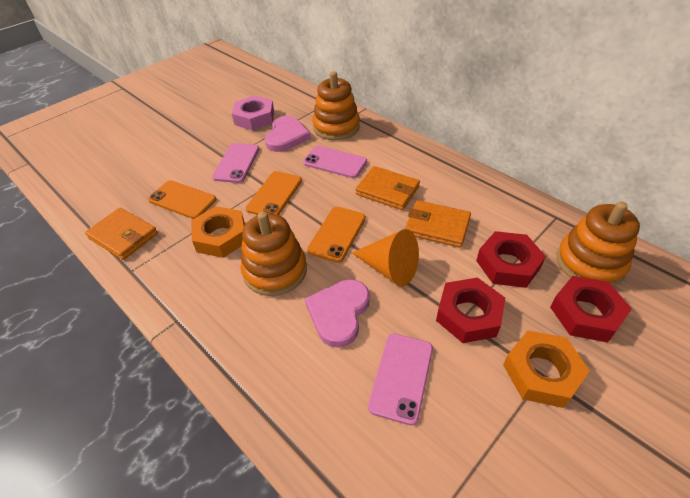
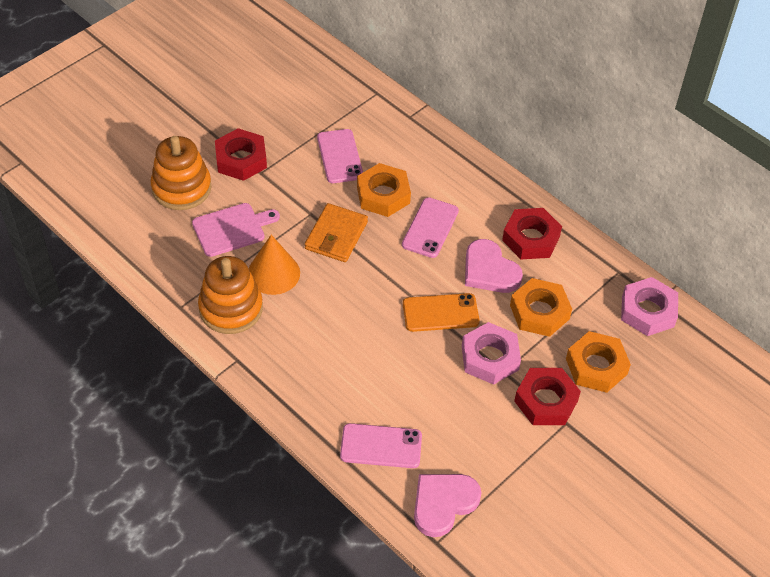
orange nut: [191,206,245,258] [503,330,590,408] = 2 -> [357,163,411,217] [510,278,572,337] [566,331,631,393] = 3
orange phone: [148,180,216,219] [246,171,302,215] [307,207,366,263] = 3 -> [403,293,480,332] = 1
orange stacking toy: [241,212,307,296] [312,72,360,140] [556,202,640,286] = 3 -> [151,136,212,210] [198,256,263,334] = 2
orange wallet: [85,208,158,260] [355,166,420,210] [405,200,471,248] = 3 -> [305,203,368,262] = 1
pink cutting board: none = 0 -> [192,203,280,257] = 1
pink nut: [232,95,274,130] = 1 -> [462,322,521,385] [621,277,678,336] = 2

